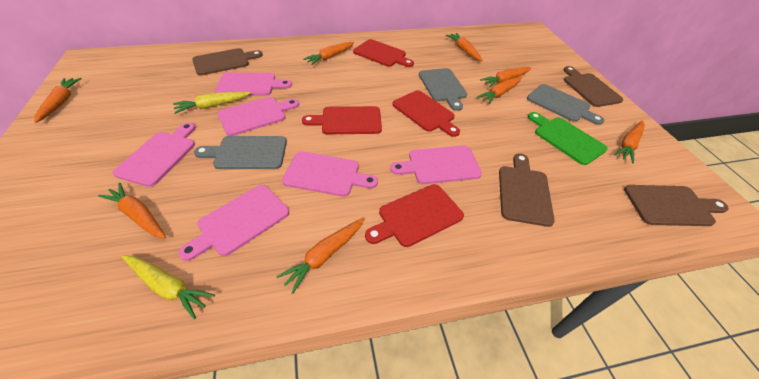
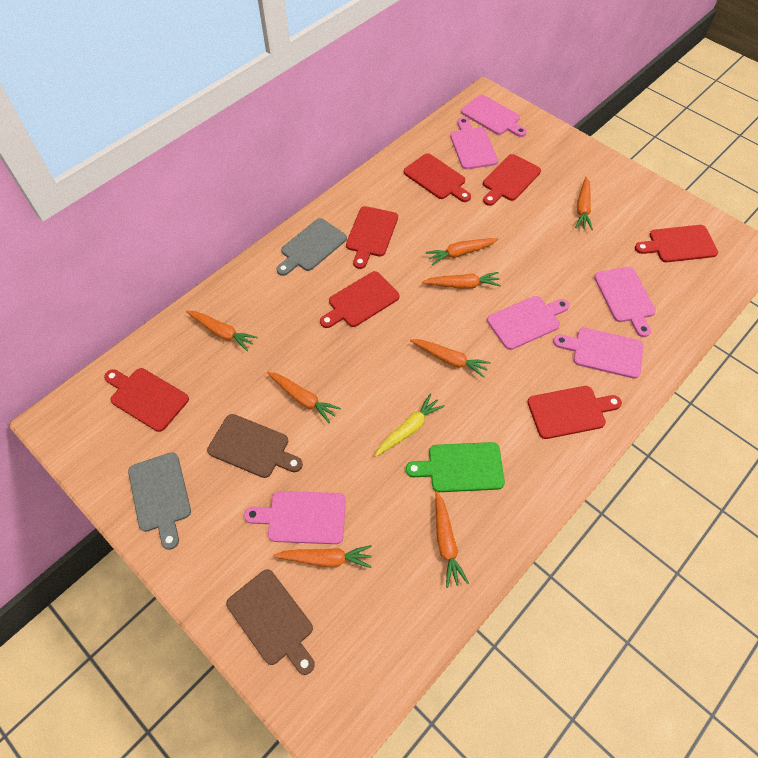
brown cutting board: [192,48,263,76] [499,153,555,227] [563,66,623,107] [624,185,728,226] = 4 -> [207,414,303,478] [226,569,315,675] = 2
grey cutting board: [194,136,287,169] [419,68,467,111] [527,84,604,125] = 3 -> [128,452,191,550] [276,218,347,276] = 2
red cutting board: [302,106,382,134] [353,39,414,67] [365,184,464,247] [392,90,460,137] = 4 -> [104,368,189,432] [320,271,399,328] [346,206,398,269] [404,153,471,202] [483,154,541,206] [527,386,622,439] [635,225,718,262] = 7
yellow carrot: [122,255,215,319] [173,92,251,114] = 2 -> [375,394,445,457] = 1

